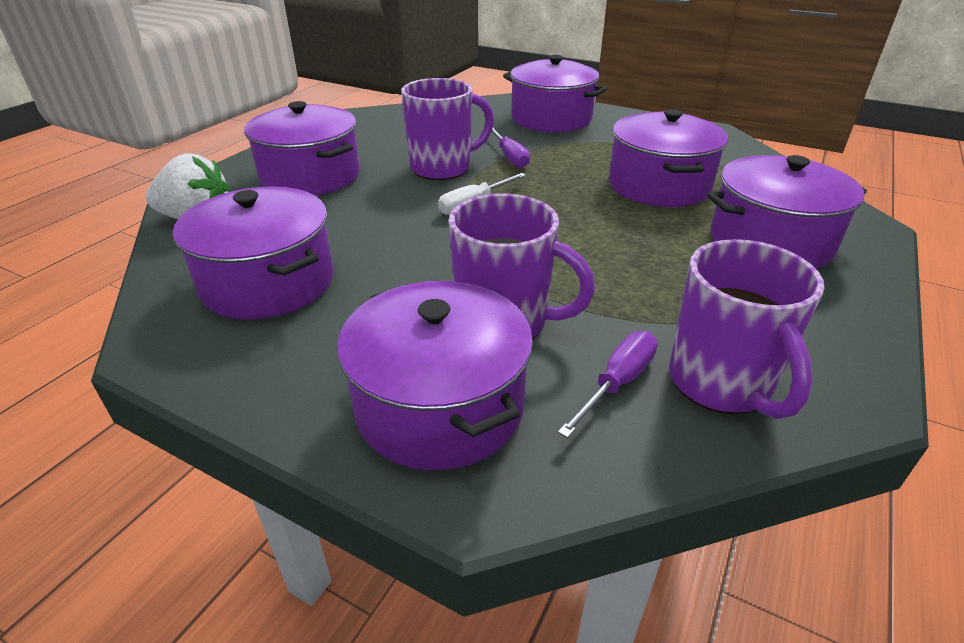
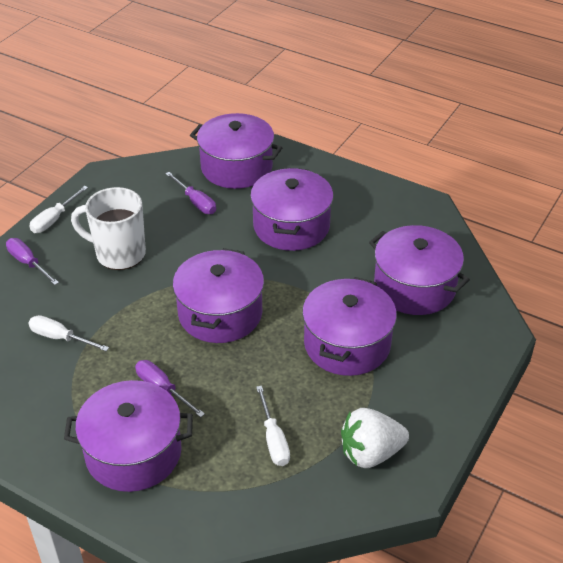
purple mug: [401,78,494,180] [448,193,595,339] [669,239,825,419] = 3 -> none = 0
purple screwdriver: [492,128,530,168] [558,331,658,438] = 2 -> [6,238,59,285] [135,360,205,417] [165,172,216,214] = 3
white mug: none = 0 -> [71,187,146,270] = 1
white screwdriver: [438,173,526,215] = 1 -> [28,315,109,351] [29,186,88,233] [256,386,290,466] = 3

